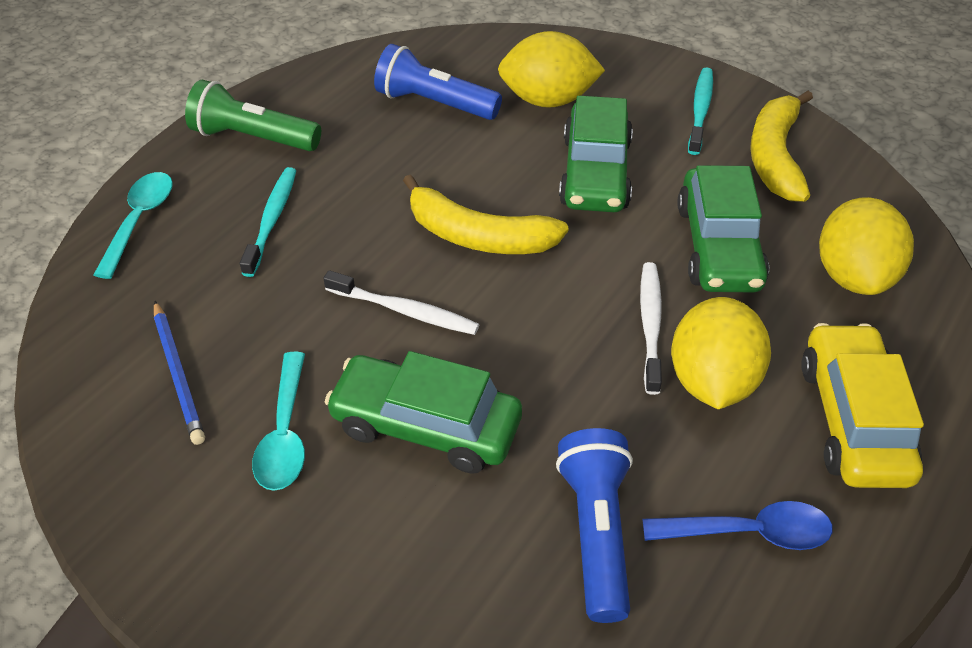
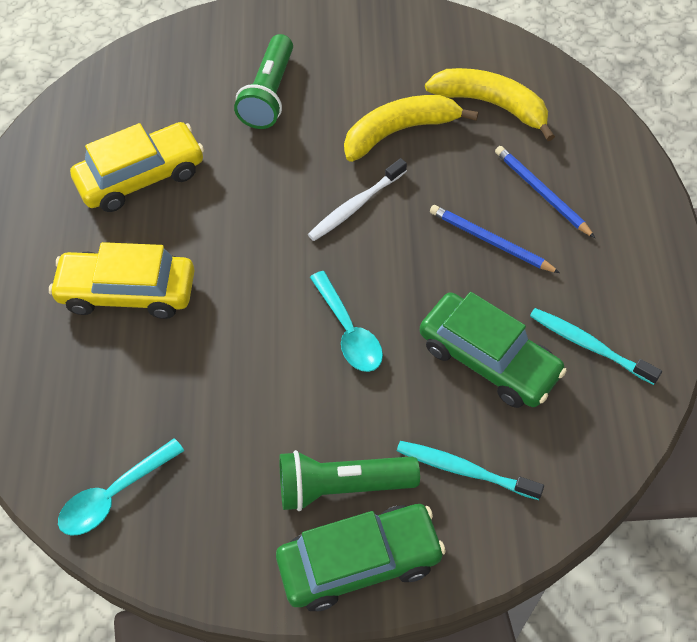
blue flashlight: [374,44,502,120] [556,428,633,623] = 2 -> none = 0
blue pencil: [154,301,205,445] = 1 -> [430,205,560,273] [495,146,595,238] = 2
blue spoon: [642,501,833,550] = 1 -> none = 0
green car: [325,351,522,474] [559,96,633,212] [677,165,769,292] = 3 -> [276,504,446,611] [420,292,567,408] = 2
green flashlight: [185,80,321,151] = 1 -> [234,34,293,129] [279,450,420,511] = 2
white toothbrush: [323,270,480,335] [640,262,662,395] = 2 -> [308,158,407,241] = 1
yellow car: [801,323,924,488] = 1 -> [49,242,195,319] [70,122,204,212] = 2
yellow lemon: [498,31,605,108] [671,297,771,409] [819,197,914,295] = 3 -> none = 0

